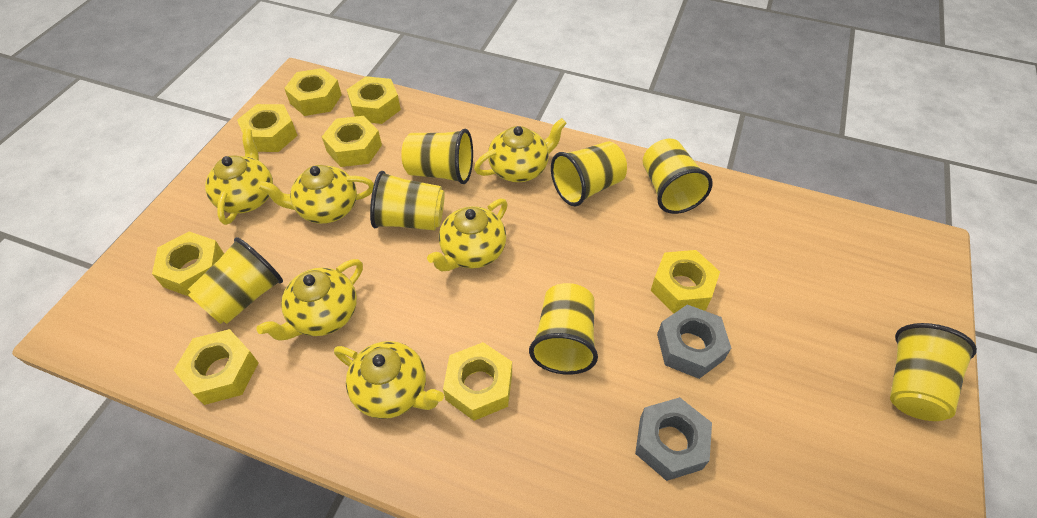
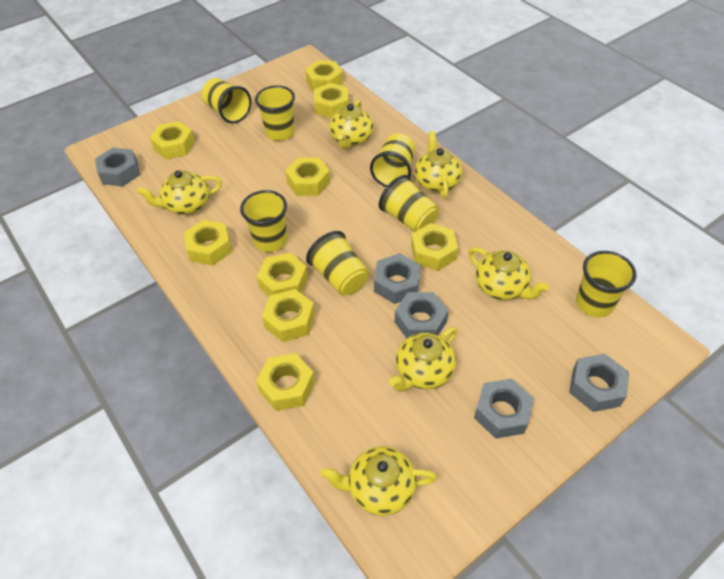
grey nut: [635,397,712,481] [657,304,731,379] = 2 -> [95,148,140,187] [374,253,420,304] [395,292,449,338] [474,378,534,439] [569,354,629,412] = 5
yellow nut: [152,231,224,296] [174,329,259,405] [237,104,298,152] [284,68,342,116] [322,116,382,167] [346,76,401,124] [443,342,512,421] [651,250,720,313] = 8 -> [150,121,195,159] [184,220,232,266] [256,353,315,411] [257,253,308,296] [262,289,315,342] [285,158,330,196] [305,60,343,92] [314,83,349,118] [411,223,458,271] = 9

